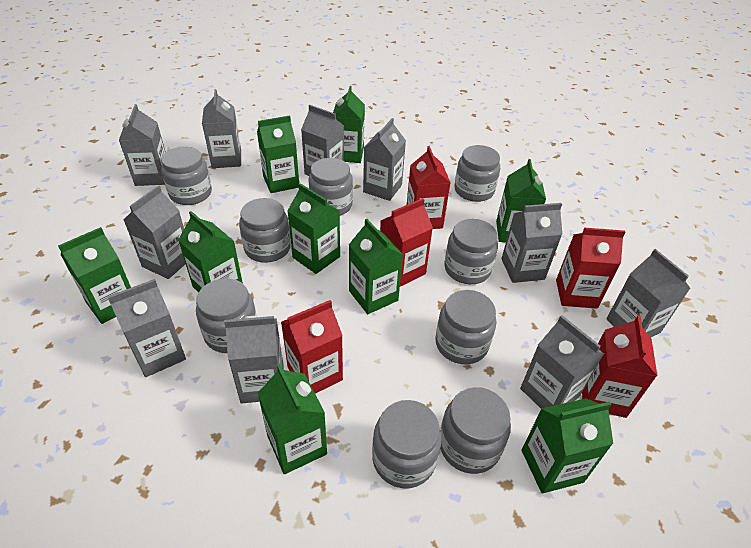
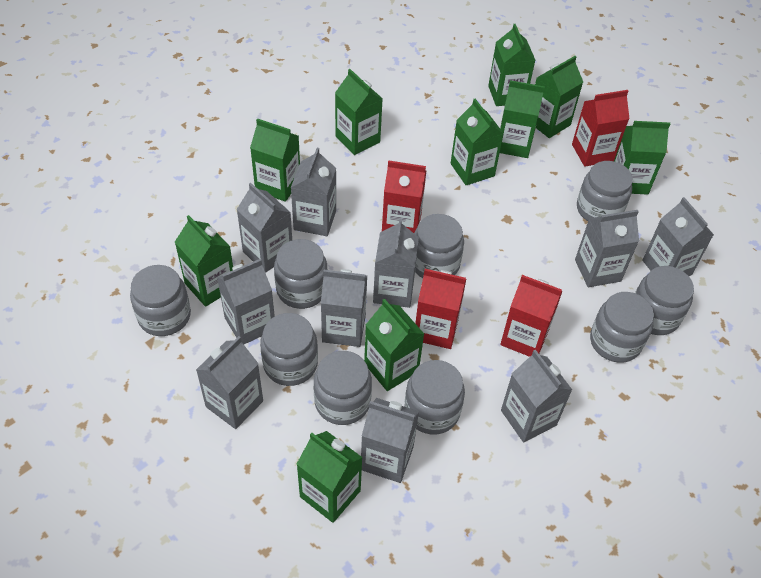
green carton: [58,227,131,324] [178,211,243,293] [257,116,299,193] [258,364,327,474] [288,183,340,274] [333,86,365,163] [349,219,403,314] [496,159,546,243] [522,398,613,493] = 9 -> [175,215,233,307] [250,118,300,202] [297,431,363,523] [335,69,382,155] [364,299,424,391] [451,99,504,185] [488,24,535,106] [500,80,545,158] [535,56,583,138] [614,121,670,195] = 10
red carton: [281,300,343,393] [380,198,433,287] [407,146,450,229] [556,228,626,309] [582,315,657,418] = 5 -> [382,160,426,233] [415,269,466,349] [500,275,563,357] [572,90,629,167] = 4

